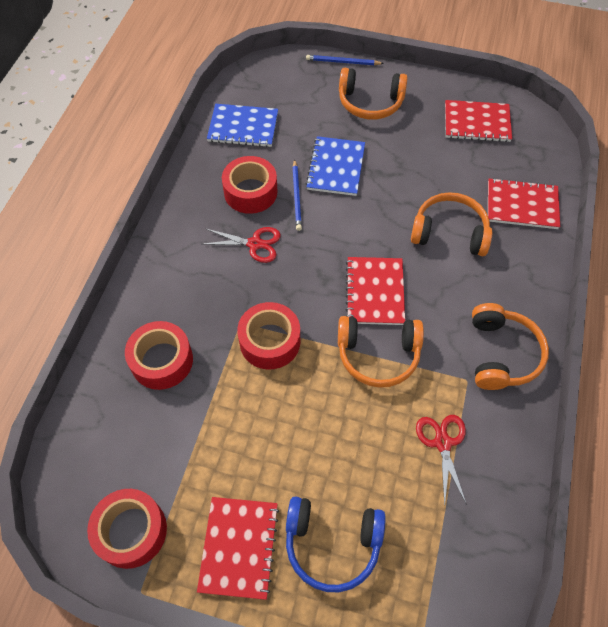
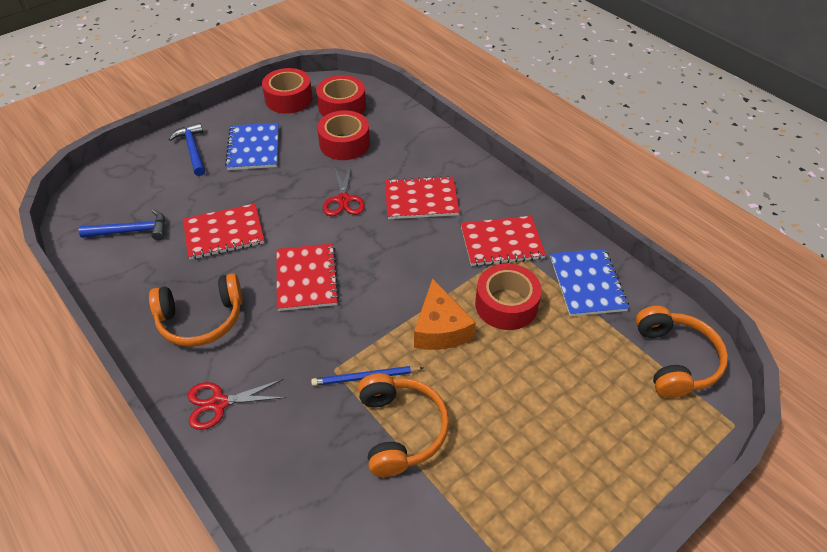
blue hammer: none = 0 -> [79,209,165,240] [169,123,205,176] = 2
blue headphones: [286,496,386,592] = 1 -> none = 0
blue pencil: [292,159,302,231] [306,55,384,65] = 2 -> [311,366,423,386] = 1
orange cheese: none = 0 -> [414,278,476,350] = 1
orange headphones: [338,316,424,388] [339,68,408,120] [411,192,492,256] [472,303,549,390] = 4 -> [149,273,243,347] [358,373,449,477] [636,306,728,398] = 3

